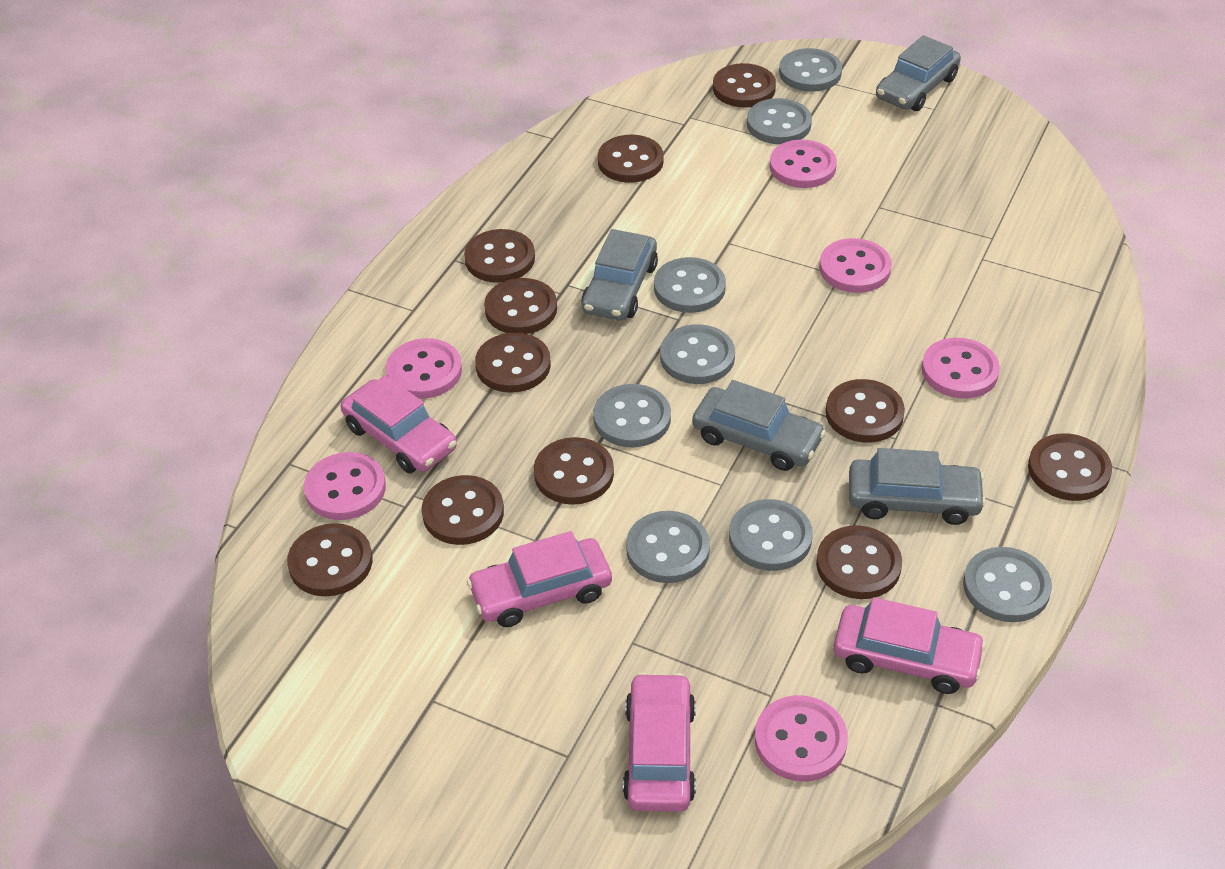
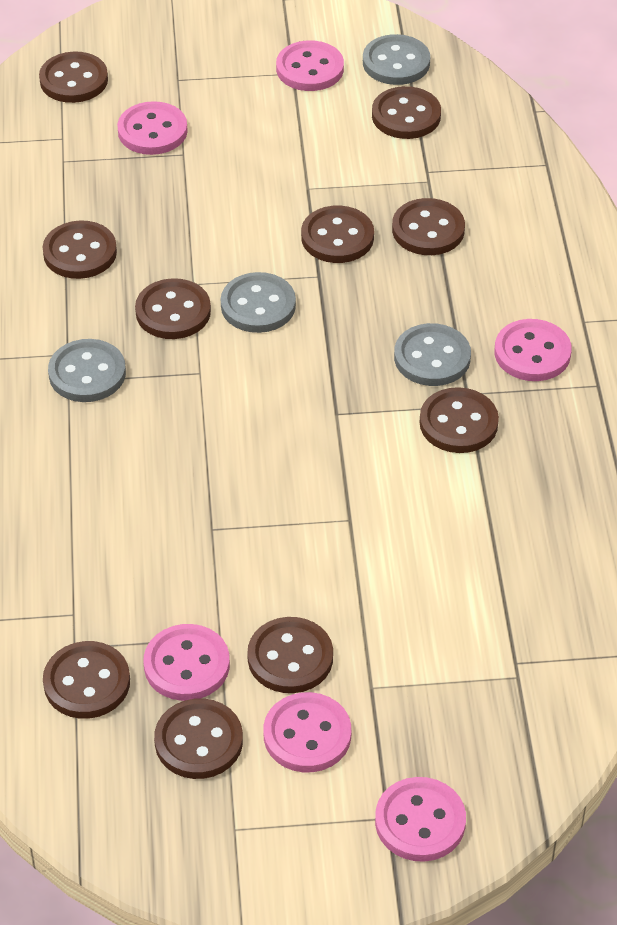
brown button: [287,523,373,596] [422,475,504,545] [464,229,535,283] [475,332,551,393] [484,278,557,334] [534,437,614,505] [598,135,664,183] [713,63,776,108] [816,525,902,599] [826,379,905,443] [1028,433,1112,501] = 11 -> [39,52,108,103] [43,220,117,279] [43,641,130,719] [135,278,211,339] [154,698,243,779] [247,617,333,693] [301,206,374,263] [372,86,441,139] [392,198,465,255] [419,387,499,453] = 10
grey button: [593,384,671,447] [626,511,710,583] [654,257,726,313] [660,324,735,384] [729,499,813,571] [747,98,812,144] [779,48,842,92] [963,547,1052,622] = 8 -> [48,339,126,402] [221,272,296,333] [363,34,430,85] [394,323,471,386] = 4
grey car: [581,229,658,320] [692,380,826,471] [849,448,986,525] [876,35,961,111] = 4 -> none = 0
pink car: [341,375,457,473] [467,531,612,627] [623,672,696,812] [834,597,986,694] = 4 -> none = 0

